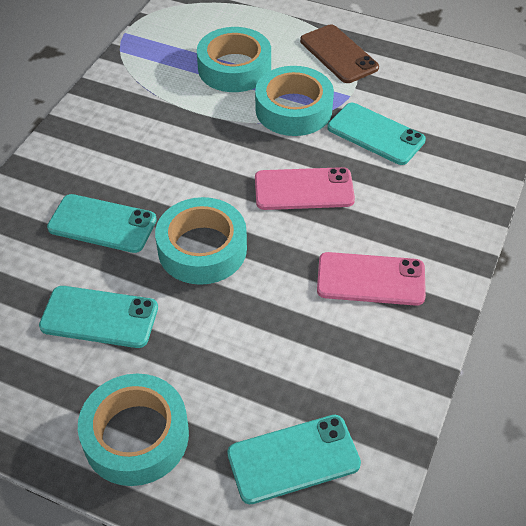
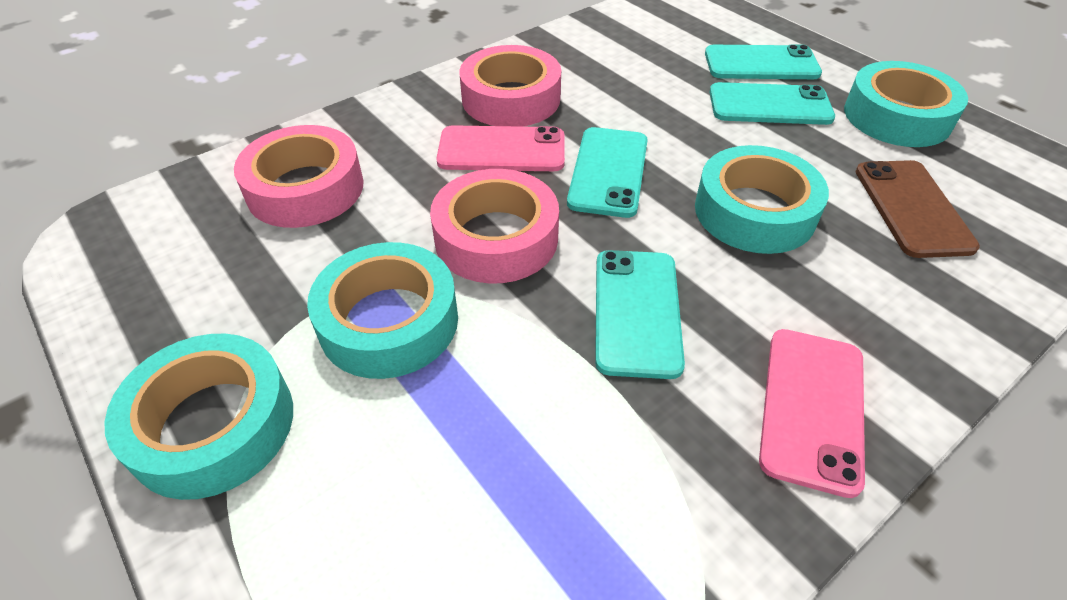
pink tape: none = 0 -> [234,125,363,228] [430,169,559,284] [459,45,561,127] = 3

